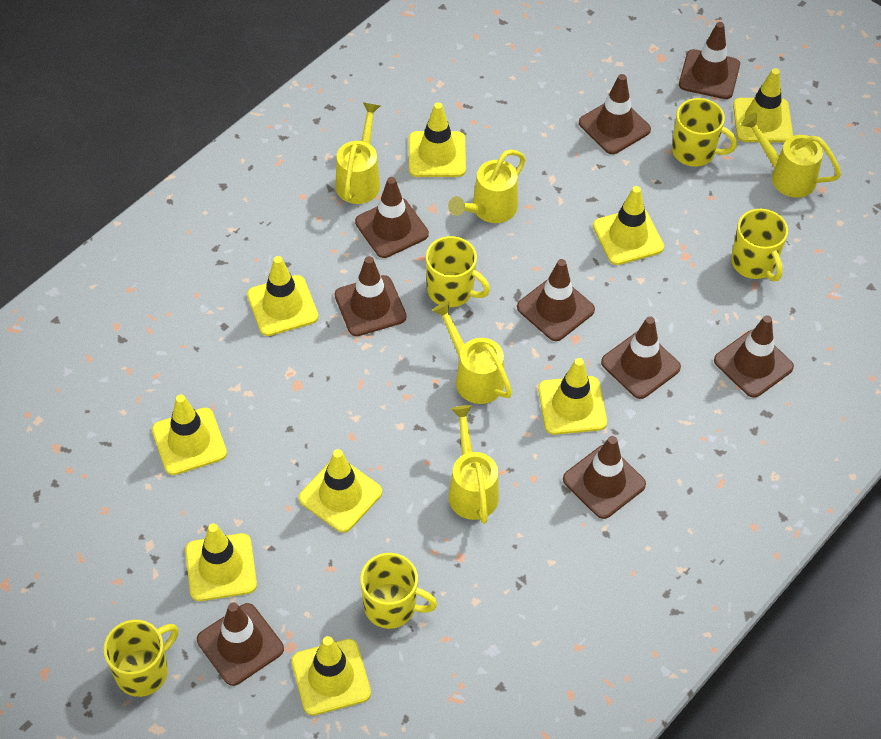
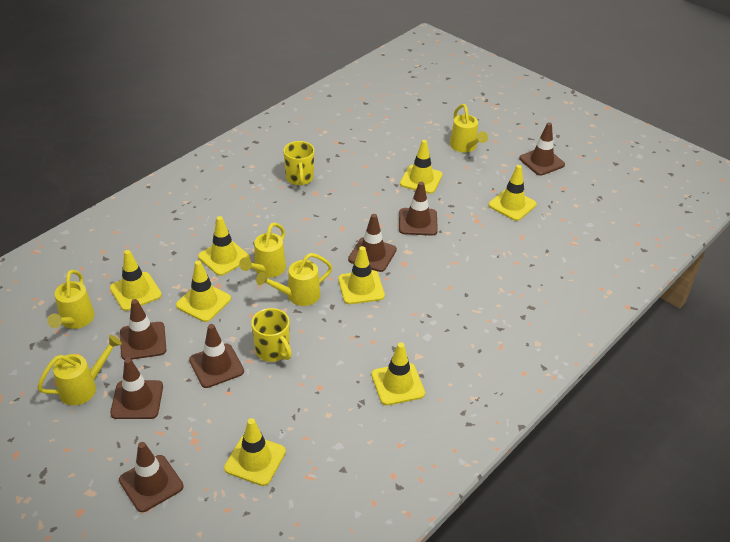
brown traffic cone: [197,602,284,686] [335,256,407,336] [355,177,429,258] [517,259,595,341] [563,436,646,519] [579,74,651,154] [601,316,681,399] [679,22,740,99] [714,315,794,398] = 9 -> [110,358,163,419] [119,442,183,512] [120,299,166,360] [189,324,244,388] [348,214,397,272] [399,182,438,235] [519,122,565,176] = 7
yellow mug: [103,620,179,697] [360,553,437,629] [426,236,490,307] [672,98,737,167] [731,209,788,282] = 5 -> [251,308,292,362] [283,141,314,185] = 2
yellow traffic cone: [152,394,227,475] [185,523,257,601] [247,256,318,336] [292,636,371,716] [299,449,382,532] [409,102,466,177] [538,358,607,435] [593,186,664,265] [733,68,793,143] = 9 -> [110,250,162,311] [176,260,231,322] [198,216,250,276] [224,418,286,486] [338,246,385,304] [372,343,425,405] [400,140,443,194] [489,165,536,221] = 8

